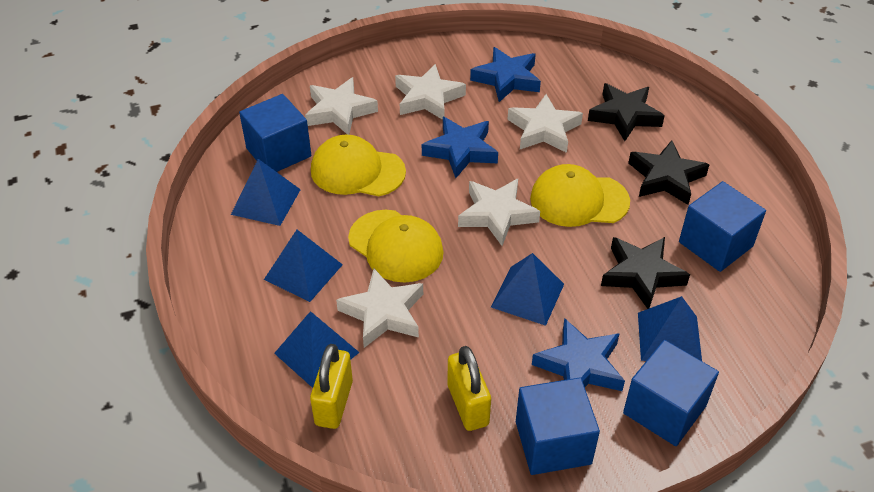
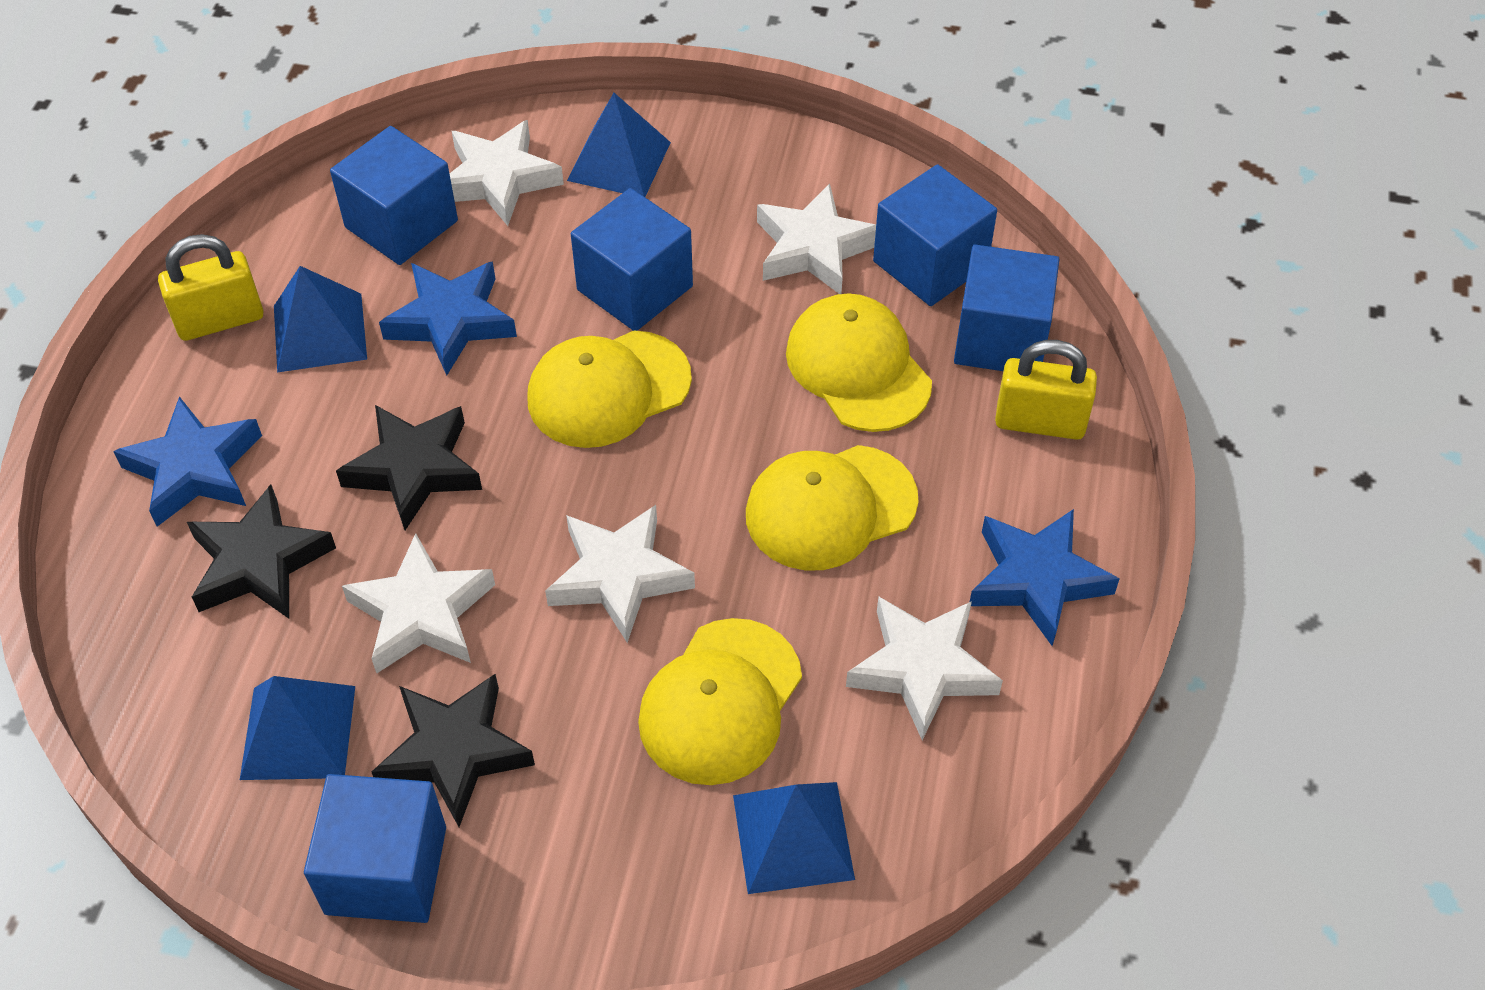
blue cube: [239,94,311,172] [516,378,600,475] [623,340,719,446] [679,181,766,272] = 4 -> [304,774,446,923] [330,126,458,265] [571,188,693,331] [873,164,997,306] [954,245,1060,371] = 5
blue pyramid: [231,159,301,226] [264,230,343,302] [274,311,360,388] [491,253,564,326] [638,296,702,361] = 5 -> [240,676,355,780] [274,266,367,373] [567,93,671,197] [733,782,855,894] = 4
yellow cap: [311,135,406,196] [348,210,444,282] [530,164,630,227] = 3 -> [527,330,692,448] [638,618,802,785] [746,445,919,571] [786,293,932,432] = 4

